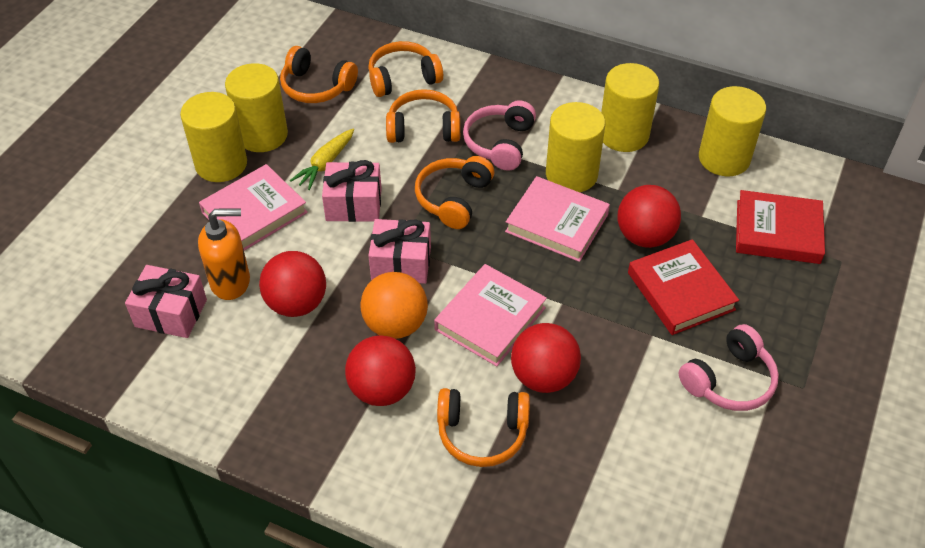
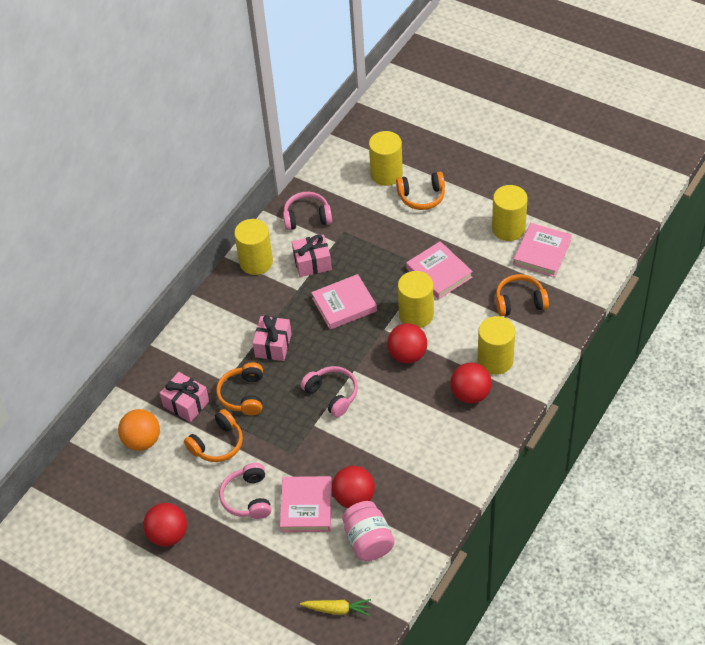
orange headphones: [280,46,358,103] [368,41,443,97] [386,89,460,143] [415,156,494,229] [437,388,530,467] = 5 -> [184,409,243,462] [216,362,263,415] [396,172,445,210] [496,274,549,316] = 4
orange soap dispenser: [198,209,250,300] = 1 -> none = 0
pink book: [199,164,308,251] [434,264,547,367] [505,176,610,262] = 3 -> [280,476,332,532] [311,274,377,330] [406,241,473,299] [513,223,572,277] = 4
pink headphones: [463,100,536,171] [679,324,779,411] = 2 -> [219,463,271,519] [283,192,332,230] [301,366,358,417] = 3
pink jar: none = 0 -> [342,501,395,561] = 1
red book: [628,239,739,335] [736,190,825,264] = 2 -> none = 0

